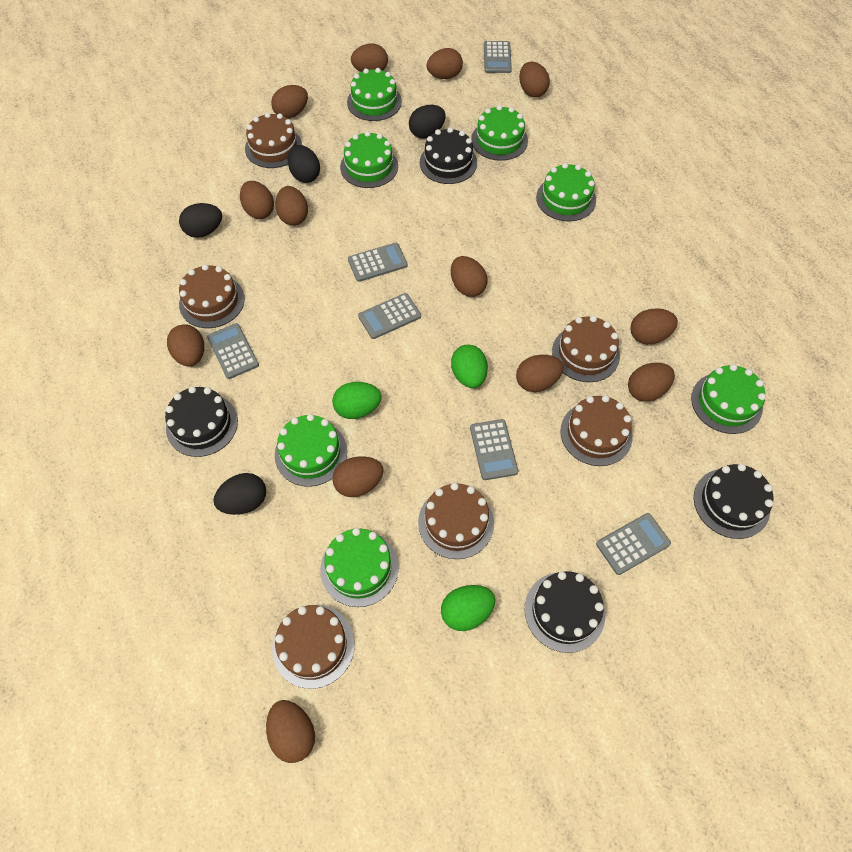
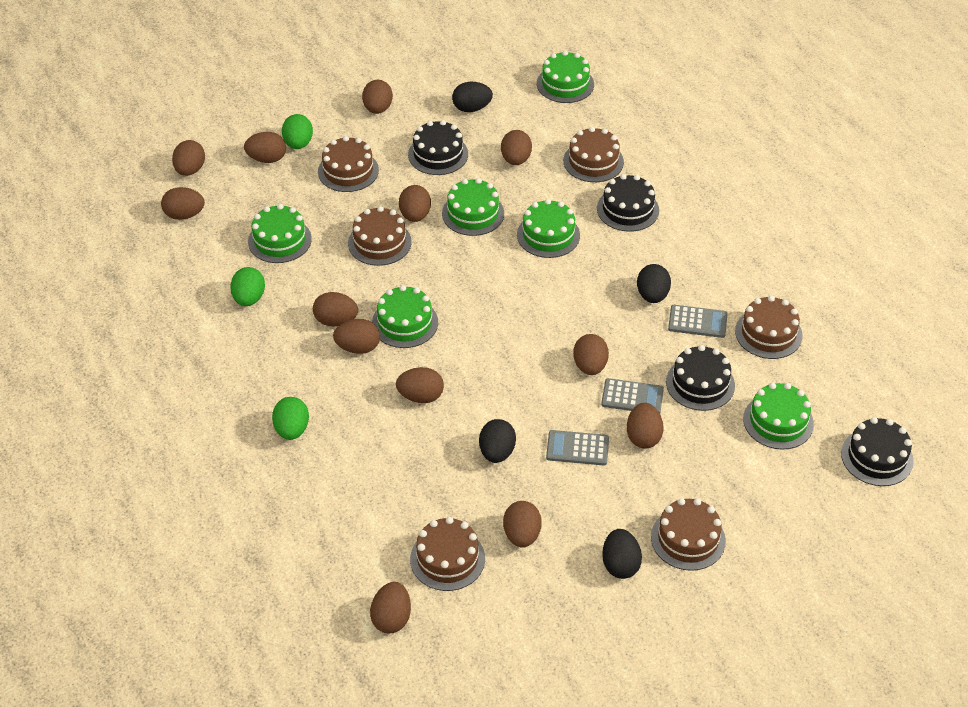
green cake: [275,414,347,487] [320,528,399,607] [340,131,398,188] [347,68,402,121] [471,105,528,161] [536,163,596,221] [691,364,766,434] = 7 -> [248,204,312,263] [372,285,438,348] [442,178,504,236] [517,199,580,258] [537,51,594,103] [743,383,814,449] = 6
grey calculator: [207,323,259,379] [348,243,408,282] [358,293,421,339] [470,419,518,480] [484,41,512,73] [596,513,671,575] = 6 -> [546,430,609,466] [601,378,664,413] [668,305,728,338] = 3

